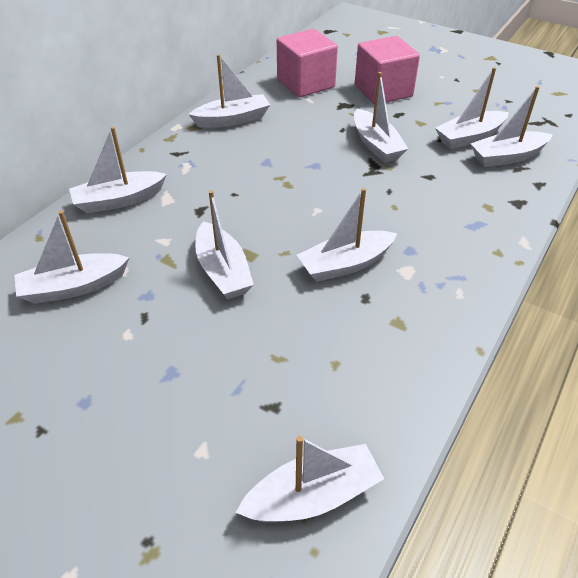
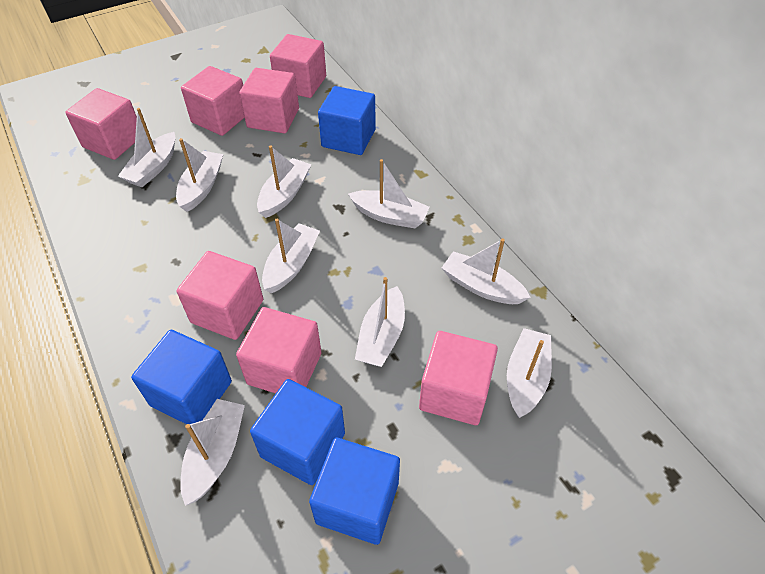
blue cube: none = 0 -> [131,330,232,424] [250,379,345,485] [309,438,400,545] [318,86,376,155] = 4
pink cube: [277,29,338,97] [355,36,420,104] = 2 -> [65,88,137,160] [177,251,263,340] [181,66,244,136] [236,307,322,393] [239,68,299,133] [270,34,326,98] [419,331,498,425] = 7

